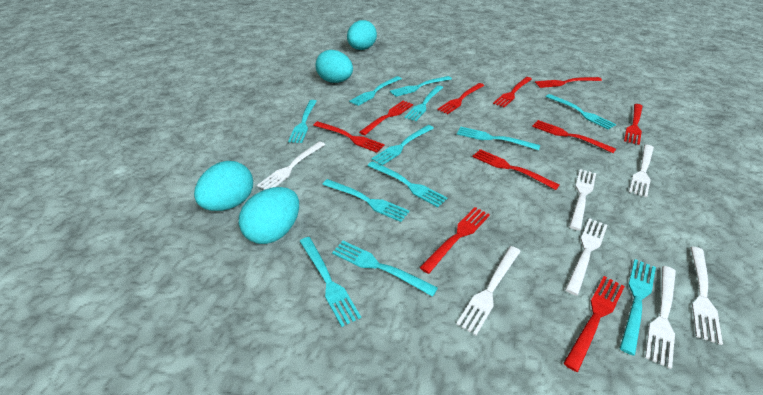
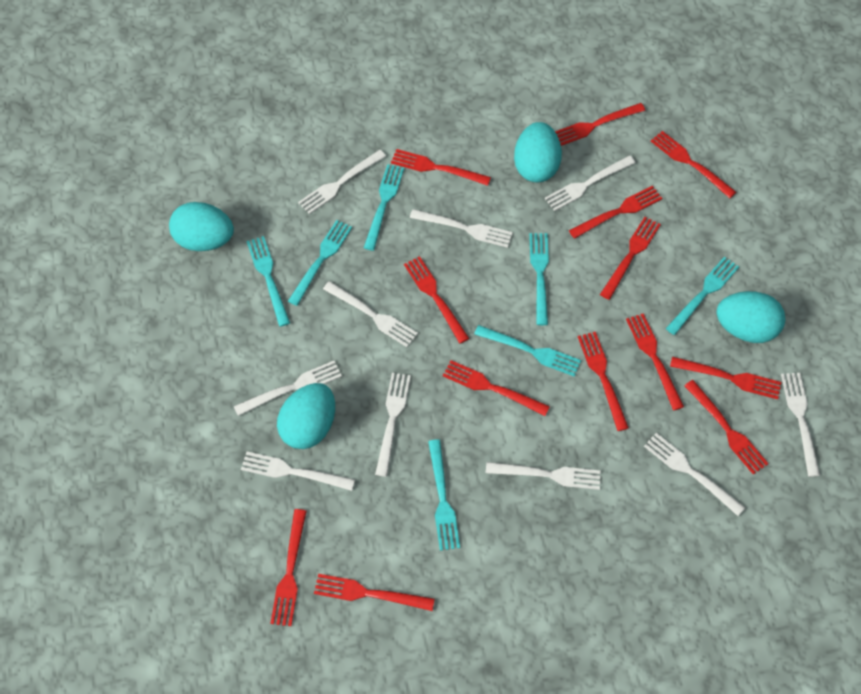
red fork: [313,121,385,153] [359,100,413,135] [419,207,490,274] [437,83,484,114] [472,149,559,190] [493,77,532,108] [532,120,616,153] [535,77,602,88] [564,276,625,372] [624,104,643,145] = 10 -> [270,509,307,626] [314,574,435,611] [391,149,491,186] [404,256,470,344] [443,360,550,416] [555,103,646,146] [569,186,663,239] [578,332,629,431] [600,217,661,300] [626,313,684,410] [651,131,736,198] [670,357,781,399] [684,380,769,474] = 13
turquoise fork: [288,100,317,143] [300,237,361,327] [322,179,410,222] [332,241,438,297] [349,76,402,106] [367,161,447,207] [372,125,434,166] [390,76,452,97] [404,85,443,121] [457,127,540,150] [546,94,616,130] [620,259,656,356] = 12 -> [247,236,290,327] [288,220,352,306] [364,164,404,251] [428,439,460,551] [474,325,581,377] [529,233,549,325] [666,257,739,335] = 7
white fork: [257,141,325,190] [456,246,521,335] [565,218,607,296] [569,169,596,231] [629,144,654,197] [645,266,676,369] [690,247,723,345] = 7 -> [234,361,342,416] [241,452,355,491] [298,150,386,214] [323,281,418,347] [375,373,411,477] [410,209,513,248] [486,462,601,490] [545,155,636,211] [644,433,745,516] [781,373,820,477] = 10

